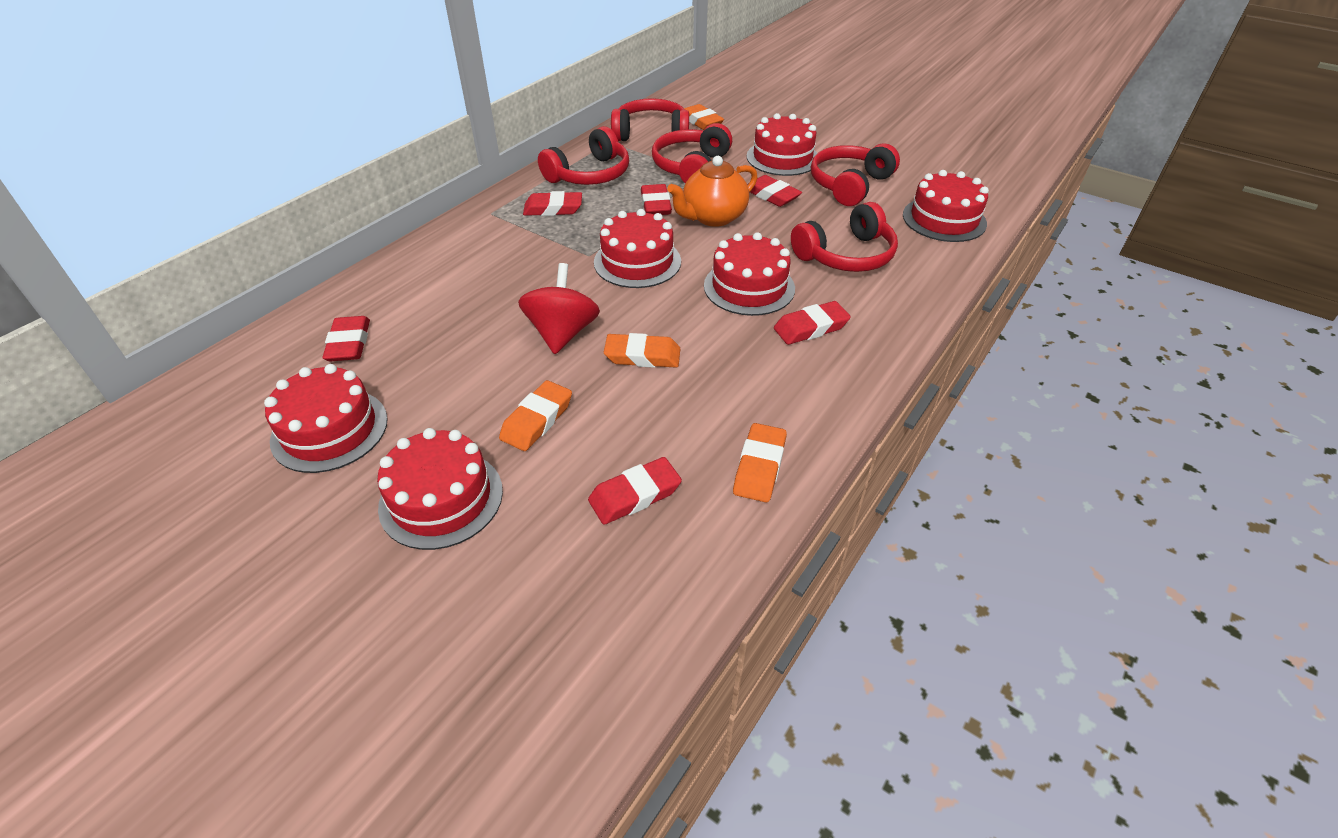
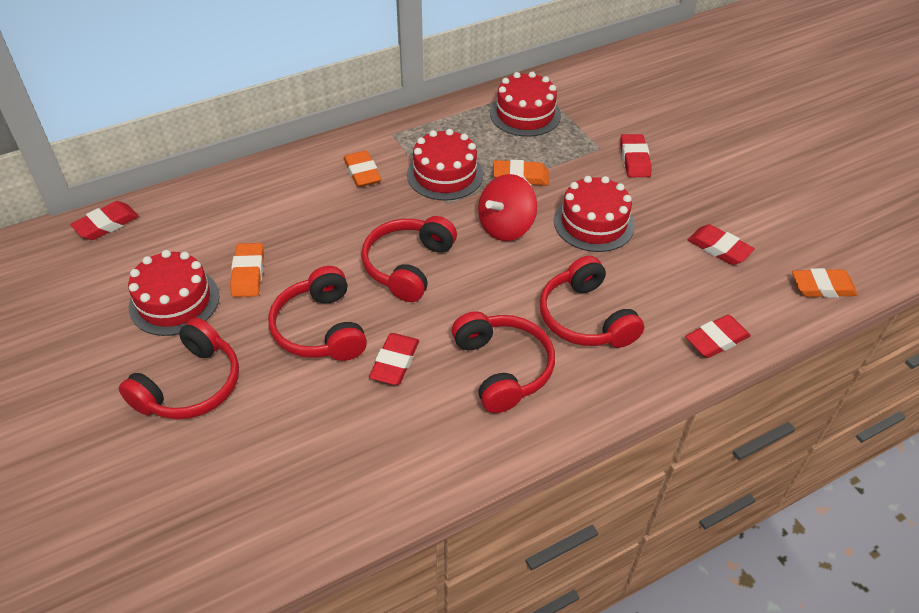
orange teapot: [667,156,758,227] = 1 -> none = 0
red cake: [264,364,388,473] [377,428,503,550] [594,209,681,288] [704,232,795,316] [746,113,817,176] [903,170,989,242] = 6 -> [128,250,219,336] [407,129,483,201] [490,71,561,137] [554,176,635,252] = 4
red eraser: [323,316,370,361] [523,191,582,216] [588,457,682,525] [641,184,672,215] [747,175,802,207] [774,301,851,345] = 6 -> [70,201,139,240] [369,333,419,385] [620,134,652,177] [685,315,751,358] [688,224,755,265] = 5

